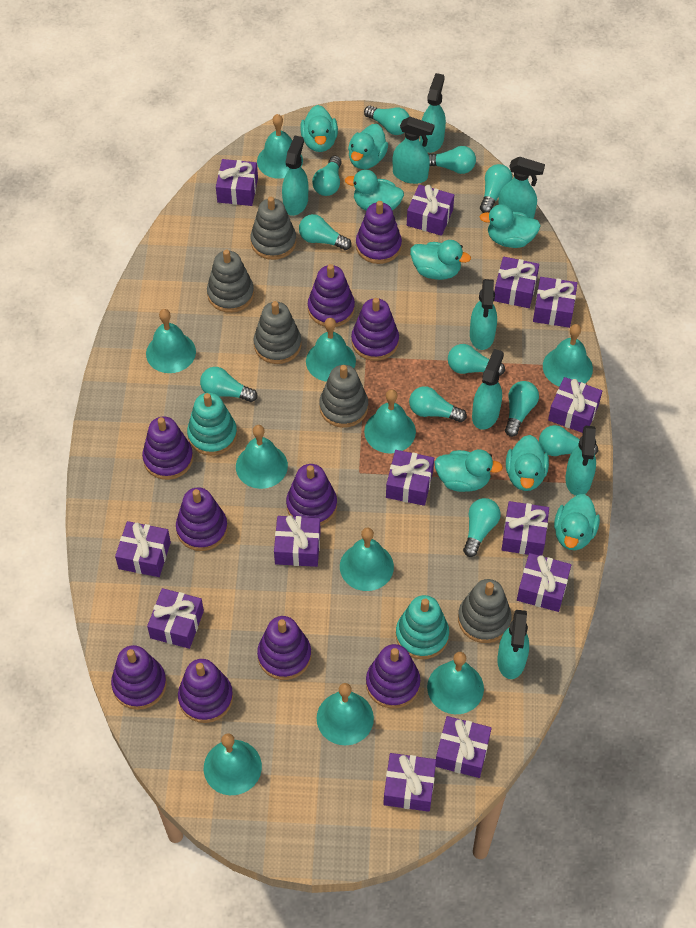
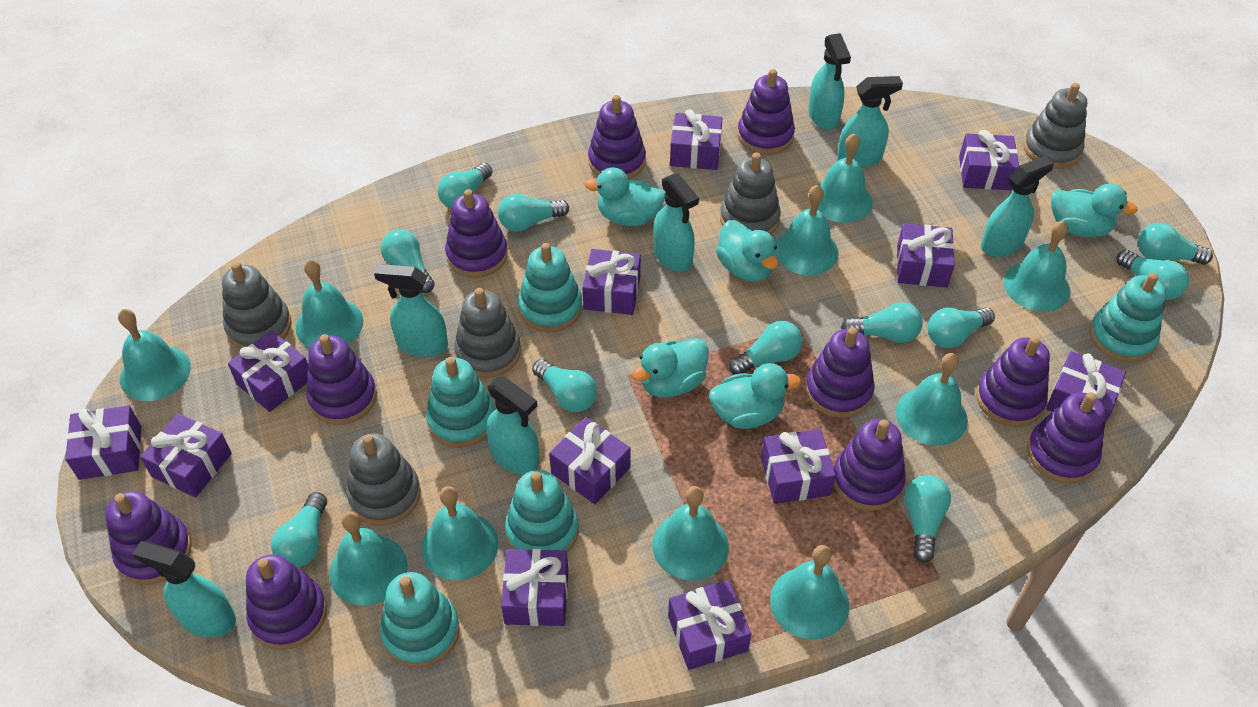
purple gift: [115,521,171,577] [147,588,204,649] [216,159,258,206] [274,515,321,567] [383,753,436,812] [386,450,434,506] [407,185,454,236] [436,716,492,778] [494,257,539,308] [502,501,549,556] [517,553,571,612] [533,277,577,328] [548,377,602,433] = 13 -> [65,405,141,480] [140,413,232,497] [228,330,308,412] [501,549,568,626] [549,417,630,504] [582,249,641,315] [668,580,751,670] [670,109,722,170] [761,429,836,504] [897,224,955,288] [959,130,1019,190] [1046,351,1126,424] = 12
turquoise duck: [300,105,338,152] [345,170,404,211] [348,124,388,169] [410,240,471,280] [435,449,503,492] [480,204,541,248] [506,435,549,491] [554,494,600,550] = 8 -> [585,167,665,226] [632,338,709,398] [709,363,801,429] [716,220,779,282] [1051,184,1138,237] = 5
turquoise spray bottle: [282,136,308,216] [393,117,435,184] [420,73,446,153] [470,279,497,350] [472,349,504,430] [497,610,529,679] [498,157,545,218] [565,426,596,496] = 8 -> [132,541,236,637] [374,264,448,357] [486,376,539,474] [653,173,699,272] [808,33,851,130] [837,76,903,168] [981,156,1054,257] = 7
turquoise stacking toy: [187,393,237,456] [396,595,449,659] = 2 -> [380,572,460,668] [426,357,495,448] [505,470,579,553] [518,243,582,332] [1089,273,1166,363] = 5

